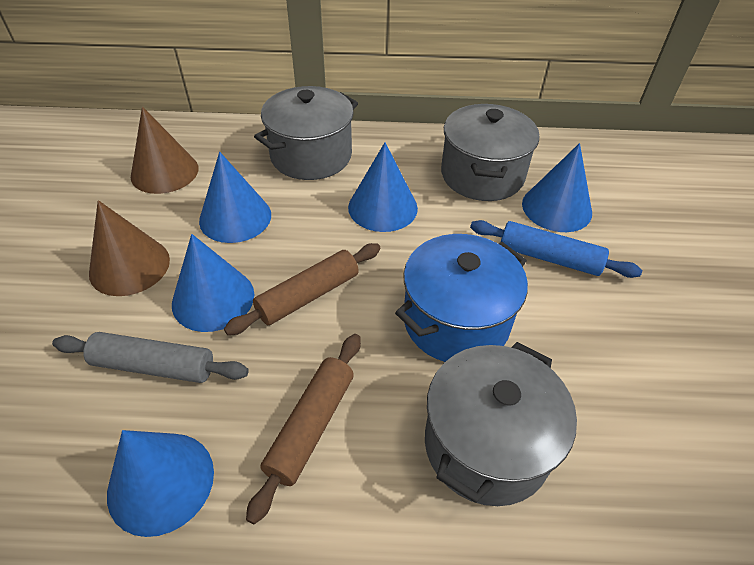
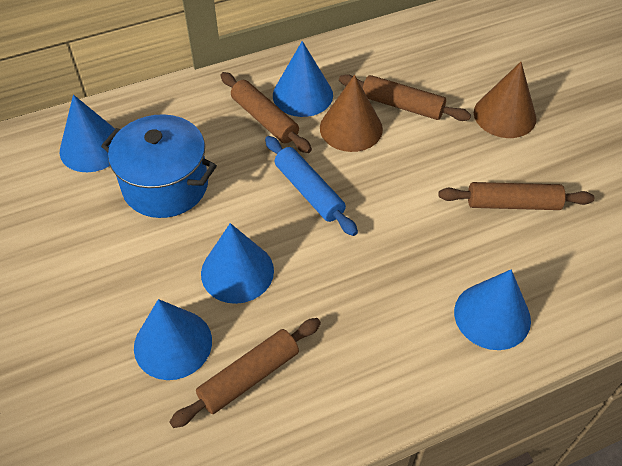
brown rolling pin: [224,243,381,335] [246,334,361,524] = 2 -> [170,318,321,428] [221,72,312,153] [339,74,471,121] [438,182,594,210] = 4
grey pot: [254,86,358,180] [425,342,577,506] [441,104,539,201] = 3 -> none = 0
grey rolling pin: [52,332,249,383] = 1 -> none = 0

